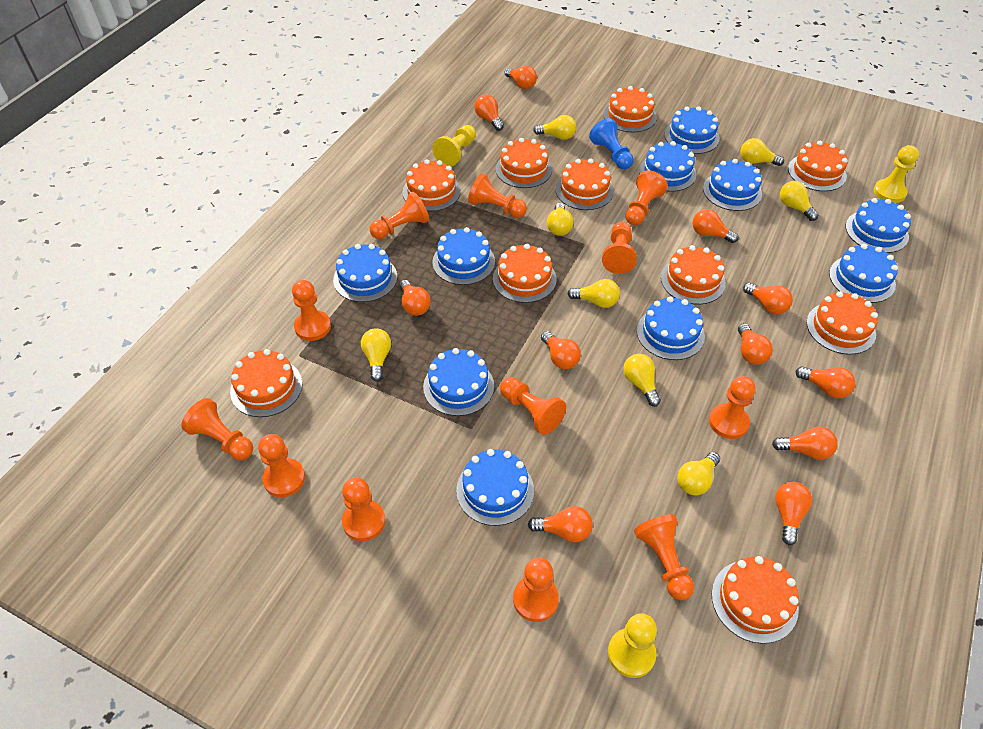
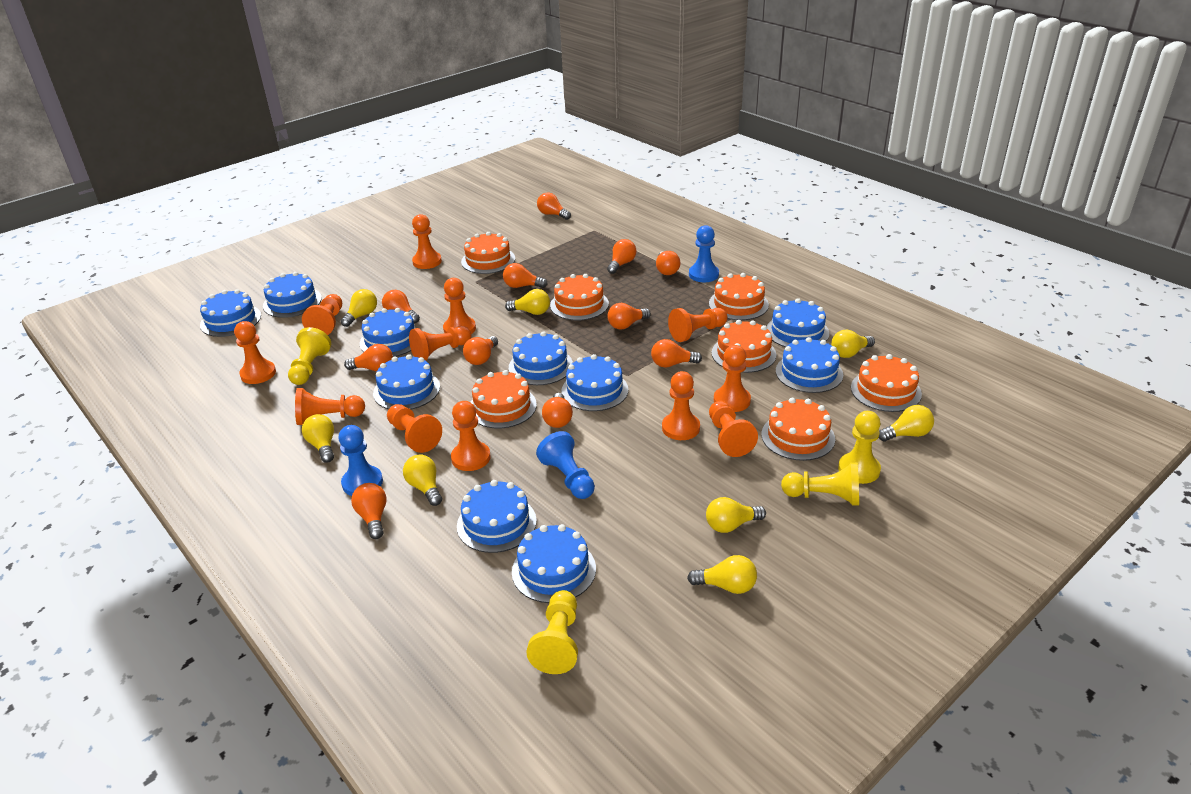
blue pawn: [589,118,634,170] = 1 -> [338,425,383,496] [536,431,595,499] [689,225,719,282] = 3
orange cake: [230,349,302,417] [402,159,461,211] [493,244,557,303] [496,138,552,188] [555,159,614,210] [603,86,657,132] [661,245,726,304] [712,556,799,644] [788,141,848,191] [807,291,878,355] = 10 -> [461,232,515,274] [470,370,537,428] [550,274,609,320] [709,273,769,320] [712,320,776,373] [762,398,835,461] [851,354,922,412] = 7
yellow pawn: [432,125,476,167] [608,613,657,678] [874,145,919,203] = 3 -> [288,327,331,385] [526,590,578,674] [781,463,859,505] [838,411,881,484] = 4

